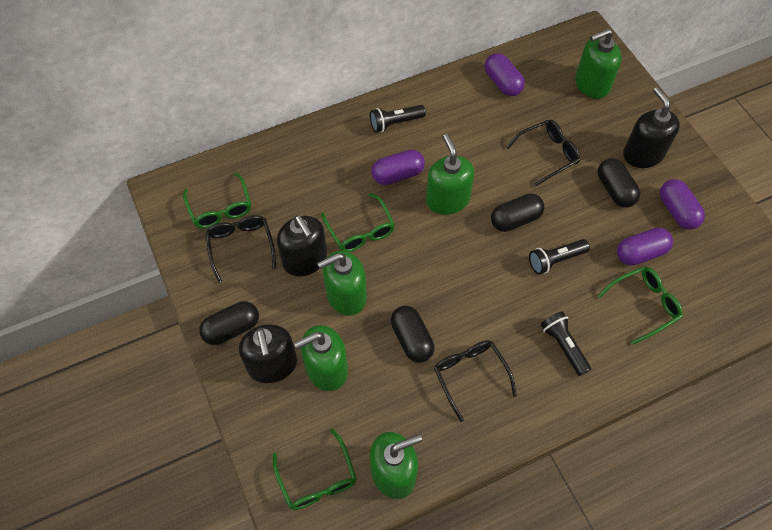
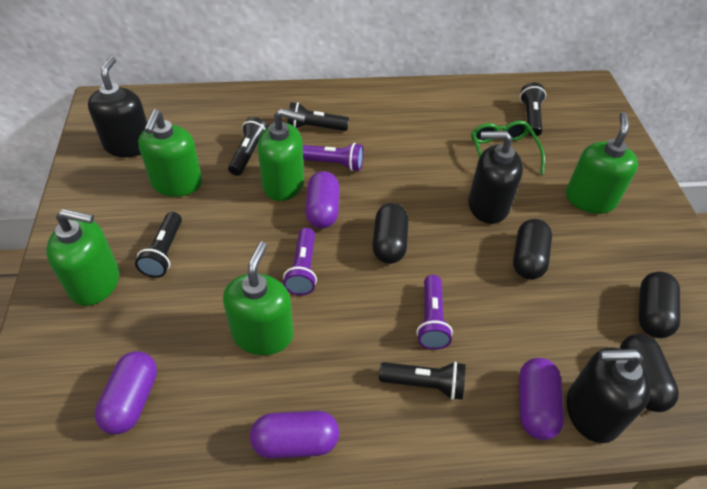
black flashlight: [370,105,426,133] [529,239,590,275] [540,311,591,376] = 3 -> [135,212,182,278] [228,117,269,176] [288,102,349,131] [379,361,466,400] [520,83,546,136] = 5
black glasses: [206,215,276,283] [434,340,517,422] [506,120,580,186] = 3 -> none = 0
green glasses: [183,173,251,228] [273,428,357,510] [321,193,395,252] [598,266,683,345] = 4 -> [471,121,545,174] = 1
purple flashlight: none = 0 -> [283,228,317,295] [303,143,363,171] [417,275,453,350] = 3

